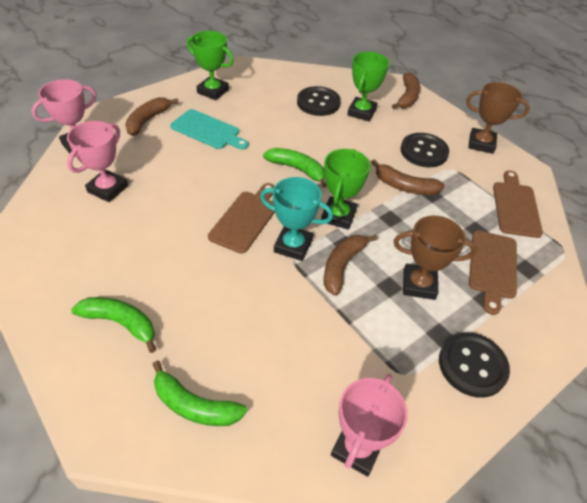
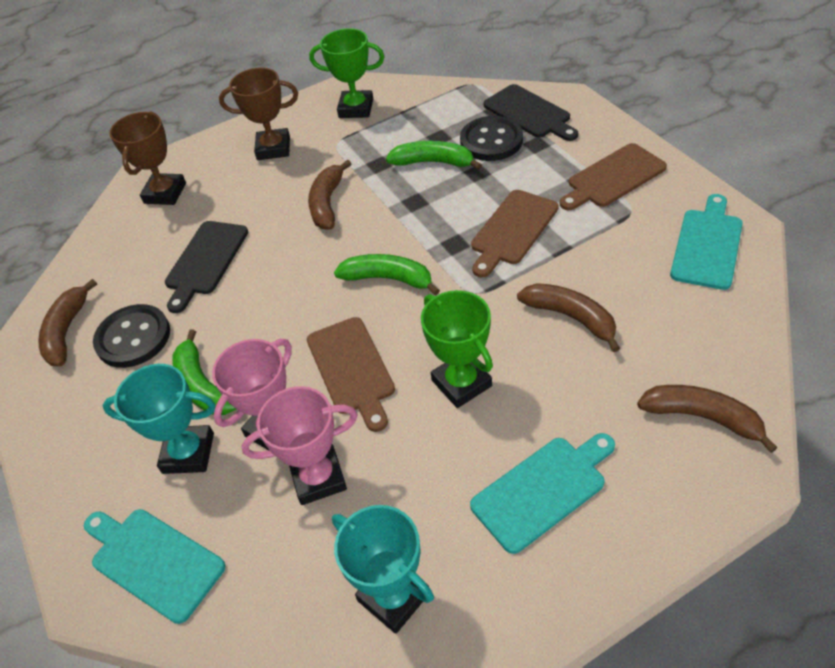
black button: [297,86,341,116] [401,133,449,167] [439,332,510,398] = 3 -> [93,304,170,368] [460,116,523,161] = 2
black cutting board: none = 0 -> [165,221,248,313] [484,84,578,141] = 2
green trophy: [187,31,234,100] [321,149,370,230] [347,52,389,122] = 3 -> [309,28,385,118] [421,290,493,408] = 2
pink trophy: [31,79,97,154] [67,121,128,202] [331,374,408,477] = 3 -> [212,339,292,450] [241,386,358,505] = 2
turquoise cutting board: [170,109,249,149] = 1 -> [84,509,225,624] [470,433,615,554] [670,194,743,290] = 3
turquoise trophy: [260,177,333,261] = 1 -> [102,364,216,474] [332,505,434,634] = 2

